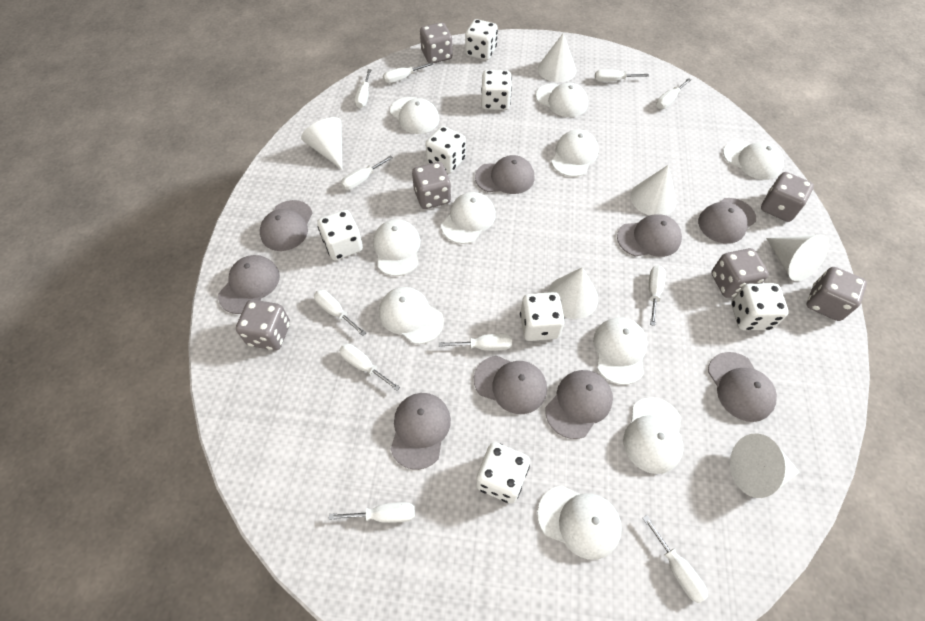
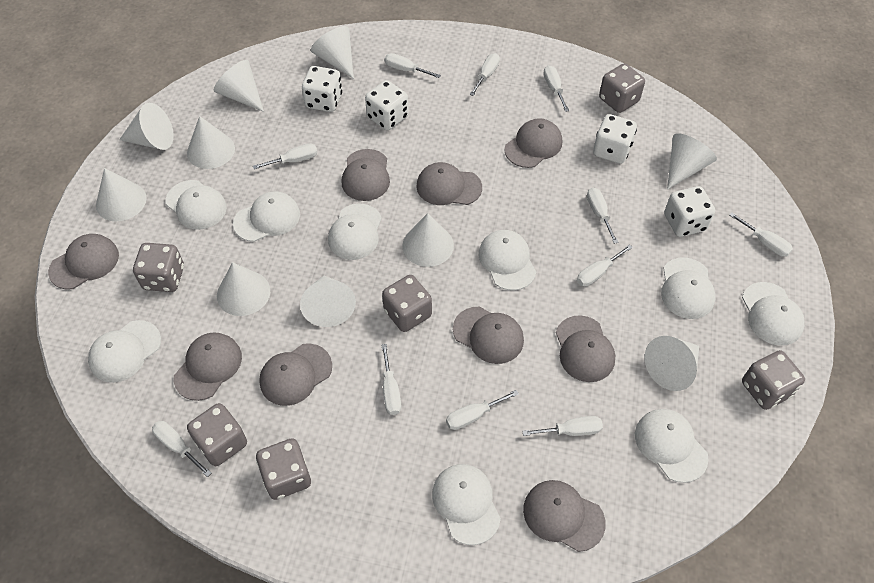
white cap: [373,219,421,276] [379,287,444,344] [390,97,439,134] [441,192,496,244] [536,83,588,117] [537,485,622,560] [551,129,599,177] [593,317,648,385] [623,397,683,474] [723,140,784,180] = 10 -> [88,320,161,383] [165,180,227,230] [233,191,300,242] [328,203,382,260] [432,464,501,545] [479,230,536,291] [635,409,709,483] [661,257,716,319] [742,282,805,346] = 9
white cone: [301,117,342,169] [538,33,576,82] [548,267,598,319] [630,165,677,215] [730,433,800,498] [766,235,829,281] = 6 -> [96,168,147,221] [119,103,174,150] [187,116,235,169] [214,60,264,112] [217,262,270,316] [300,275,356,327] [311,26,354,79] [402,213,454,267] [645,336,699,391] [667,133,717,190] = 10
white dice: [317,210,363,260] [425,126,466,173] [465,19,498,60] [476,442,530,503] [481,70,512,110] [520,292,565,341] [731,283,789,330] = 7 -> [302,66,342,112] [365,80,409,130] [593,114,637,164] [664,186,715,237] = 4

